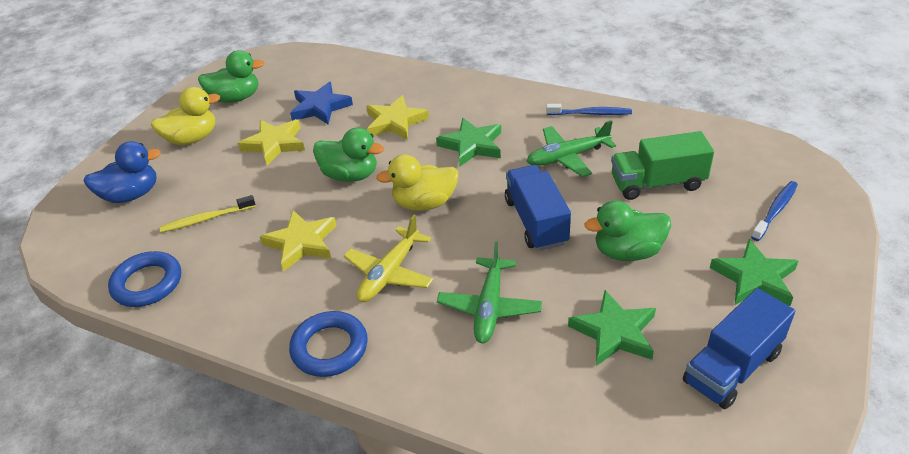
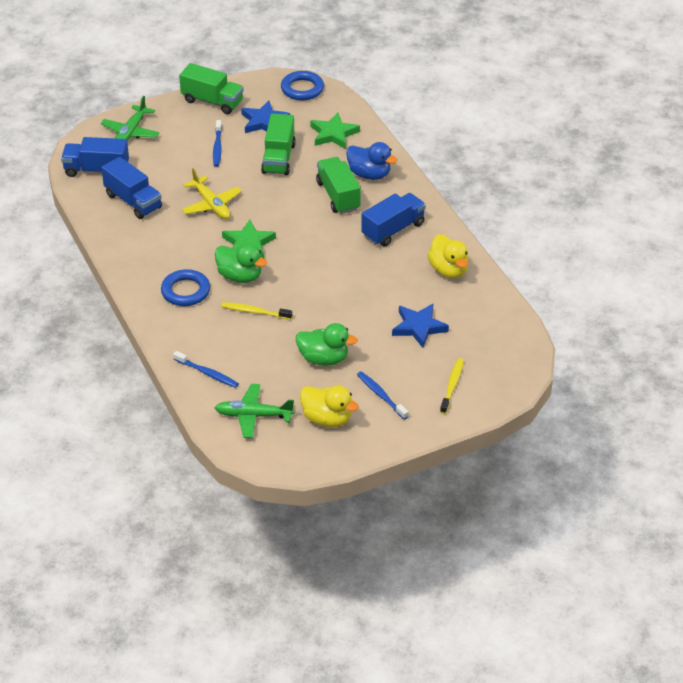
blue star: [290,82,353,125] = 1 -> [241,100,290,133] [392,304,449,348] = 2
blue toothbrush: [546,104,632,115] [751,181,798,241] = 2 -> [173,351,239,388] [213,120,222,167] [357,371,408,419] = 3
blue truck: [505,165,571,251] [683,288,795,409] = 2 -> [61,137,129,177] [101,157,162,219] [361,193,426,247] = 3
green duck: [198,50,264,103] [313,127,384,182] [584,200,671,261] = 3 -> [215,243,267,283] [296,323,358,366] = 2
green star: [436,118,501,167] [568,290,656,366] [710,239,798,306] = 3 -> [222,220,276,258] [310,113,360,149] = 2
green truck: [611,131,714,200] = 1 -> [179,63,244,114] [261,114,296,175] [316,157,361,214] = 3
yellow star: [238,119,305,165] [260,210,337,272] [366,95,429,140] = 3 -> none = 0
yellow toothbrush: [159,195,256,233] = 1 -> [221,302,292,320] [440,358,464,414] = 2

